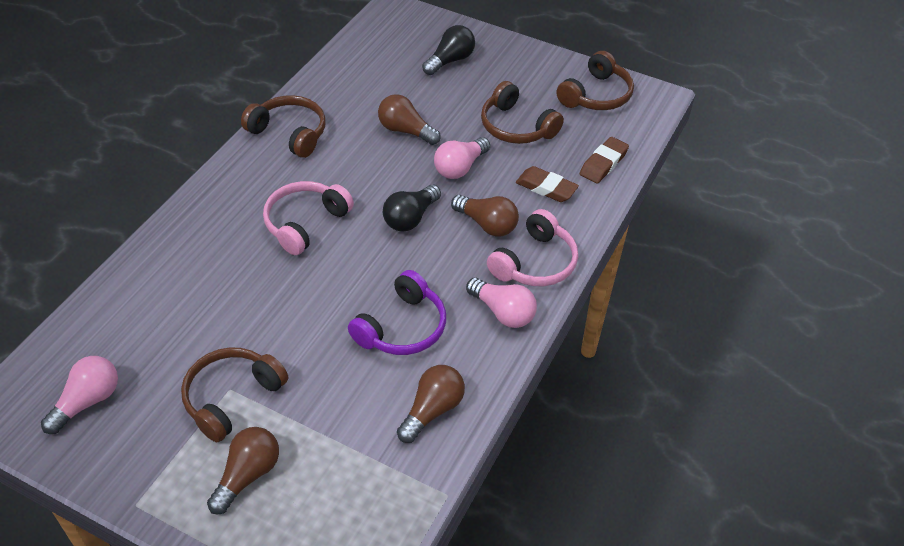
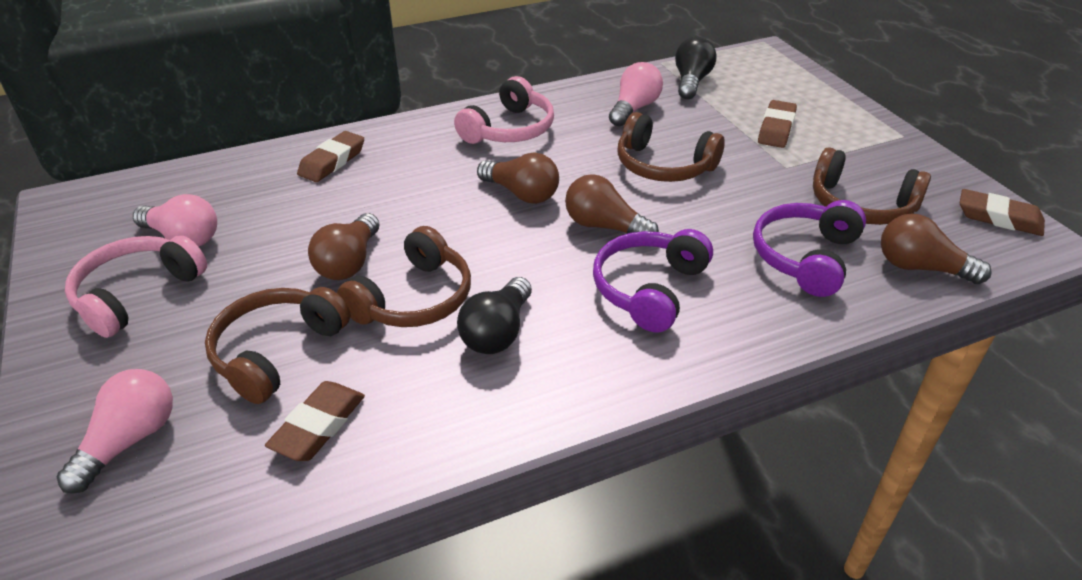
brown eraser: [516,166,579,202] [580,137,629,184] = 2 -> [265,381,365,461] [297,131,364,182] [758,100,797,148] [960,189,1045,236] = 4
purple headphones: [348,270,446,355] = 1 -> [593,229,713,332] [753,200,866,297] = 2

